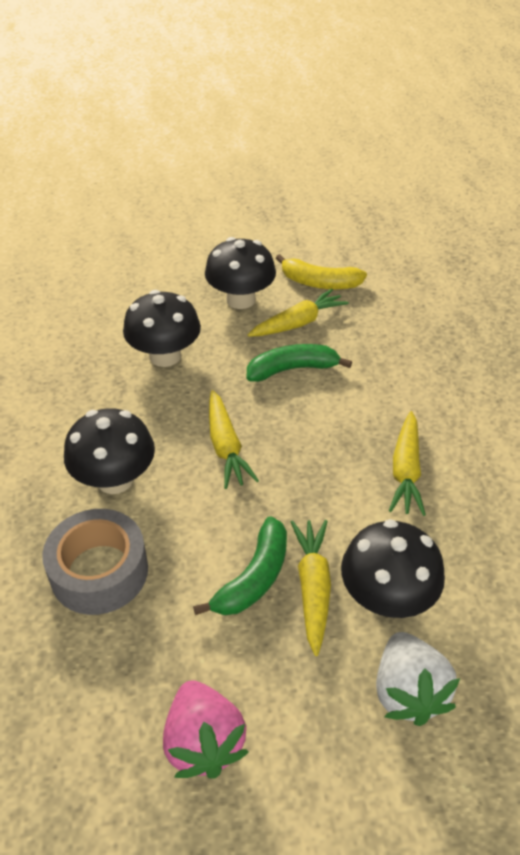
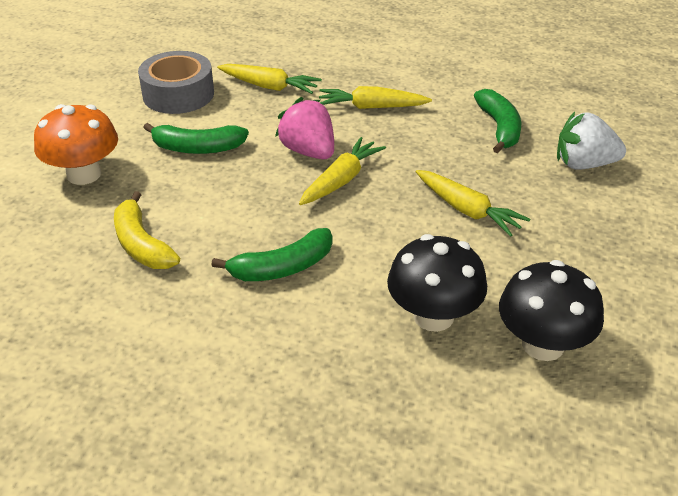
black mushroom: [64,408,155,494] [123,290,201,367] [205,237,276,309] [341,519,445,618] = 4 -> [387,234,487,332] [499,260,604,361] = 2
green banana: [193,516,287,615] [247,344,352,382] = 2 -> [143,123,249,154] [211,228,332,281] [474,89,521,153] = 3
orange mushroom: none = 0 -> [34,104,118,185] = 1

